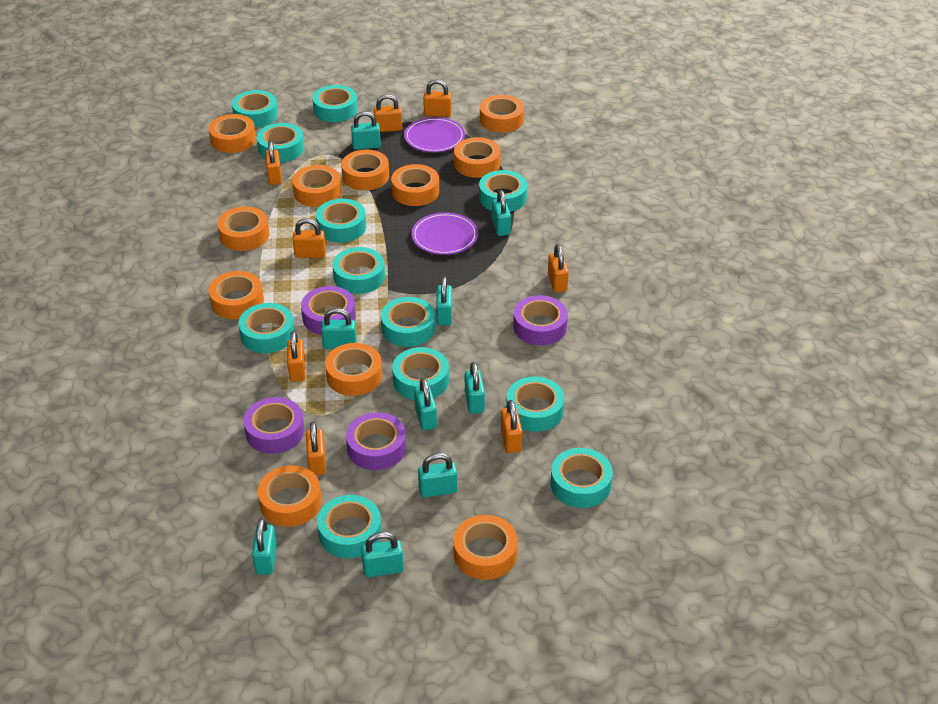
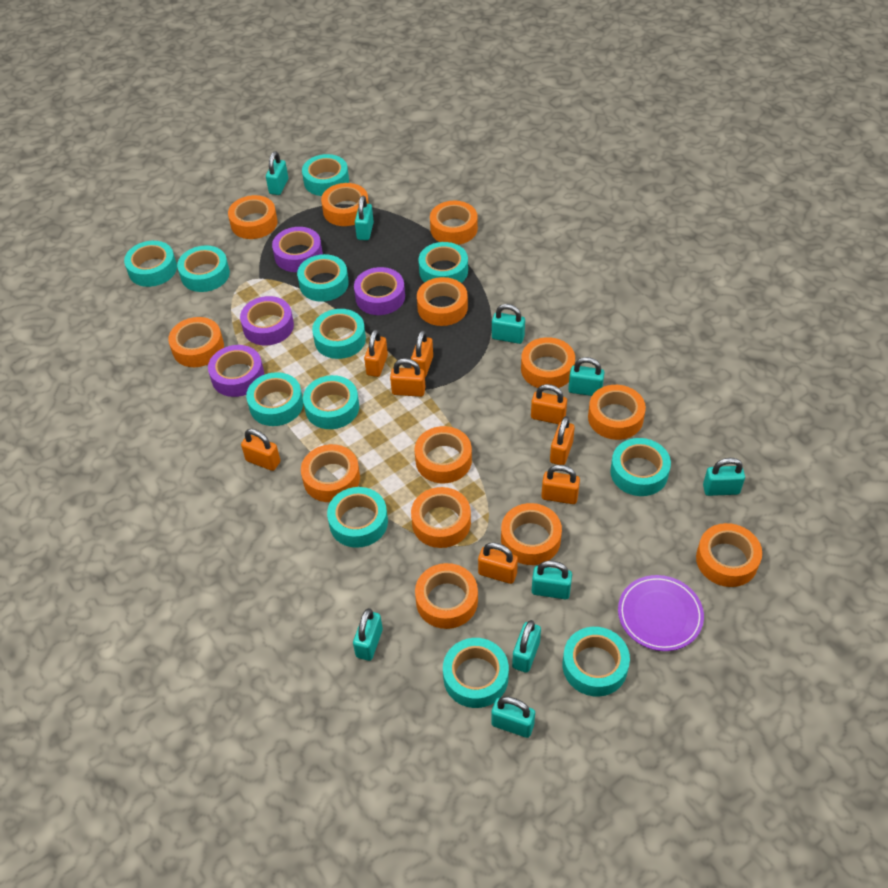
orange tape: [208,114,256,153] [208,271,264,319] [217,206,269,251] [258,465,322,527] [292,165,341,207] [325,343,382,396] [341,150,389,191] [391,164,439,206] [453,515,518,580] [454,137,501,178] [480,95,524,133] = 11 -> [168,317,224,367] [228,195,278,239] [301,444,360,502] [321,183,369,226] [411,487,471,548] [415,426,472,483] [415,563,478,629] [417,277,468,326] [430,201,478,245] [501,503,562,565] [521,337,575,388] [588,385,646,440] [696,523,762,587] = 13
purple plate: [404,117,465,152] [411,212,478,255] = 2 -> [618,575,704,651] = 1

